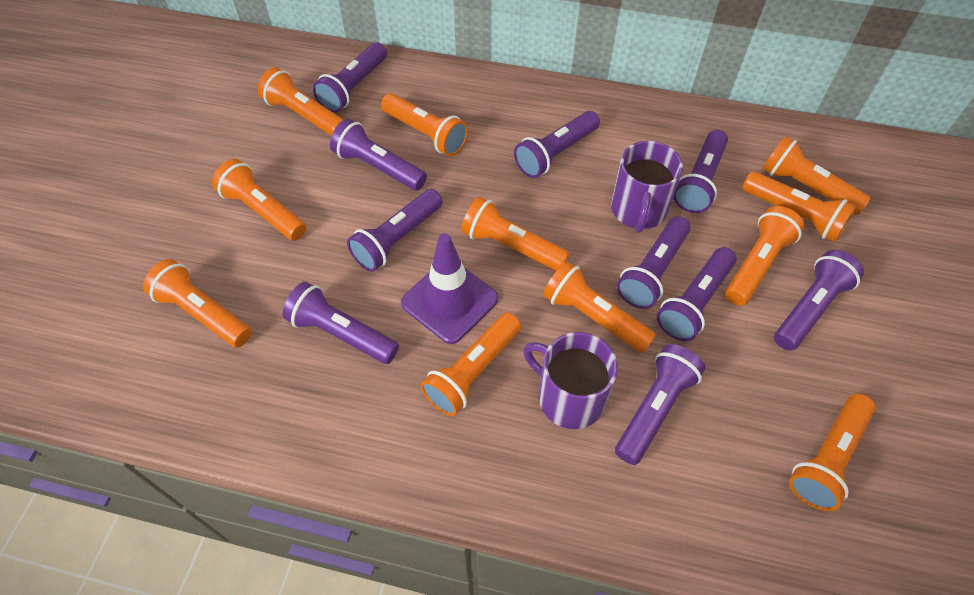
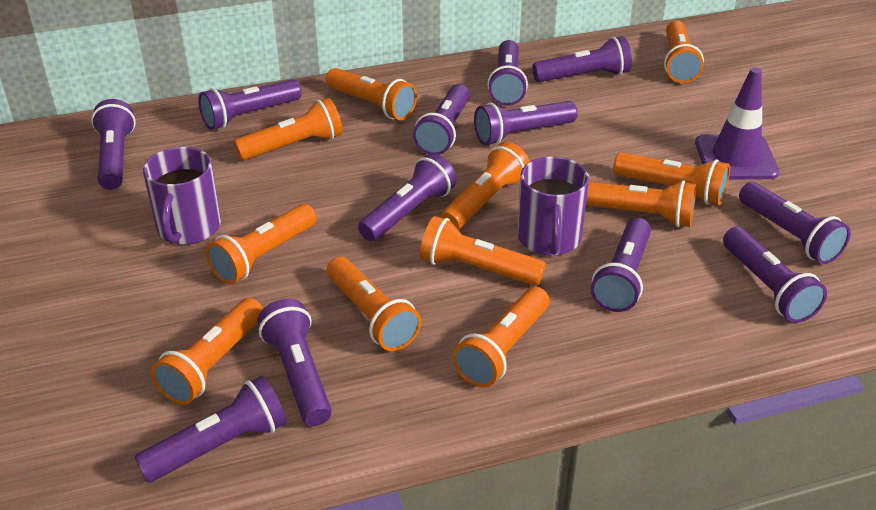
purple flashlight: [283,282,399,364] [313,42,387,113] [330,119,427,191] [347,189,443,272] [514,111,600,178] [615,344,705,465] [617,216,691,309] [657,247,736,341] [673,130,728,213] [774,250,864,351] = 10 -> [91,99,136,190] [134,376,287,483] [198,79,302,130] [257,299,332,426] [358,153,457,241] [413,84,470,155] [474,101,578,145] [487,40,528,106] [532,36,632,82] [591,218,651,312] [723,227,827,323] [739,182,851,264] = 12

